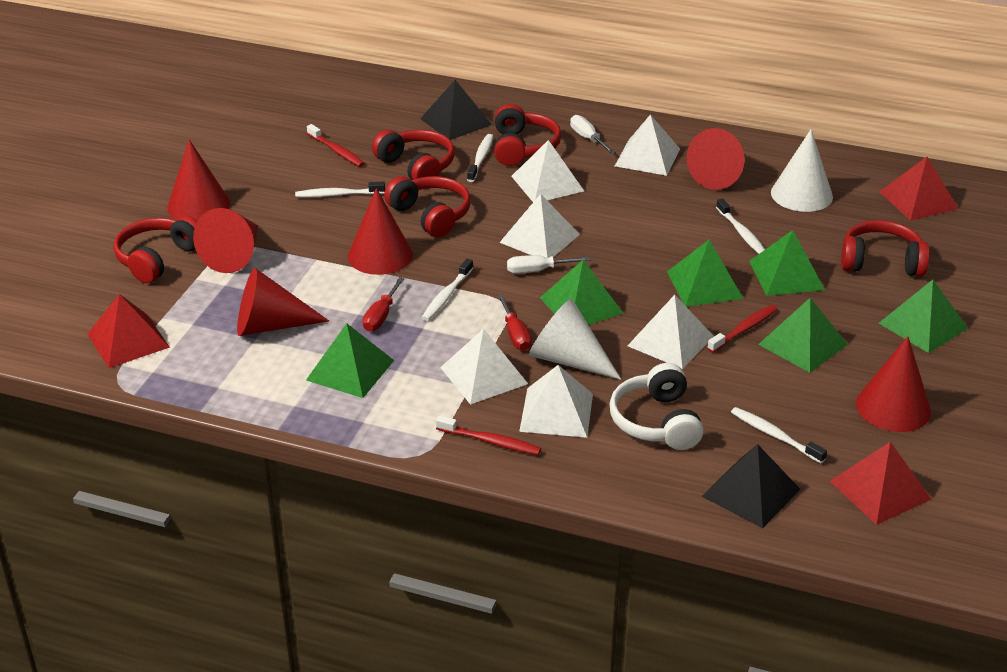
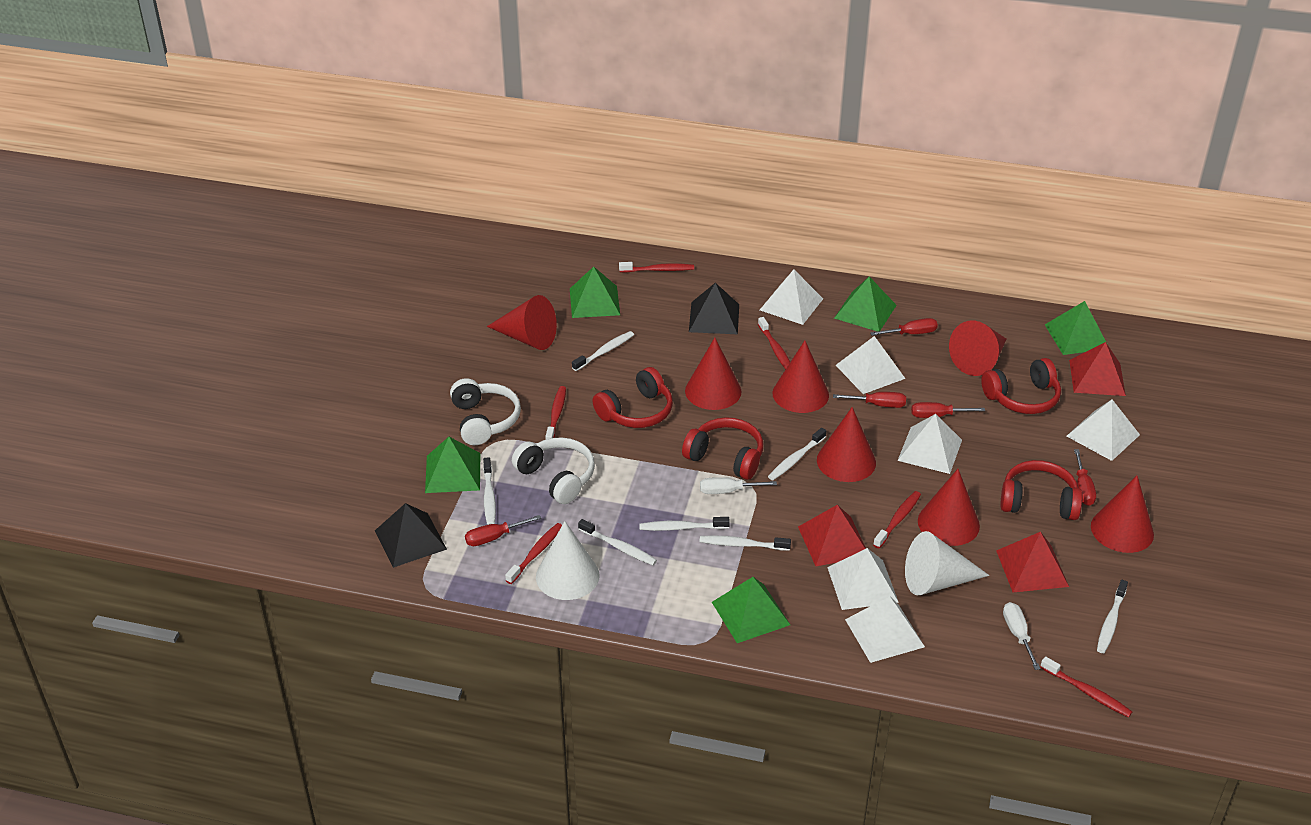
green pyramid: [306,323,394,398] [540,260,624,325] [667,240,743,307] [749,230,825,296] [758,298,848,373] [879,280,968,353] = 6 -> [425,437,480,493] [570,267,620,318] [712,577,790,643] [834,276,897,332] [1045,301,1107,355] = 5
red cone: [167,140,230,220] [193,208,258,273] [237,268,329,336] [348,188,413,275] [687,128,744,190] [856,336,931,432] = 6 -> [487,295,557,350] [685,338,741,410] [772,341,829,413] [817,407,876,482] [918,469,980,546] [949,321,1006,376] [1091,476,1154,553] = 7
red headphones: [114,216,198,283] [372,130,455,180] [384,176,471,238] [494,104,561,166] [841,220,930,277] = 5 -> [593,367,673,428] [682,417,763,480] [981,358,1061,414] [1001,460,1083,520] = 4
red screwdriver: [363,277,404,332] [497,294,532,351] = 2 -> [465,515,541,546] [833,392,906,408] [870,318,938,336] [911,402,985,418] [1074,449,1096,506] = 5
red toothbrush: [307,124,365,167] [436,415,541,455] [707,305,778,353] = 3 -> [505,523,562,584] [545,386,566,439] [619,262,694,272] [758,317,790,369] [873,491,921,548] [1040,656,1132,718] = 6
white headphones: [609,363,704,450] = 1 -> [450,378,521,445] [512,437,595,504] = 2
white toothbrush: [295,182,385,198] [422,259,473,321] [467,134,493,182] [716,198,765,254] [731,407,827,463] = 5 -> [483,457,496,525] [572,331,634,371] [578,519,657,565] [639,517,730,531] [700,535,791,551] [768,428,826,480] [1097,580,1128,653] = 7

